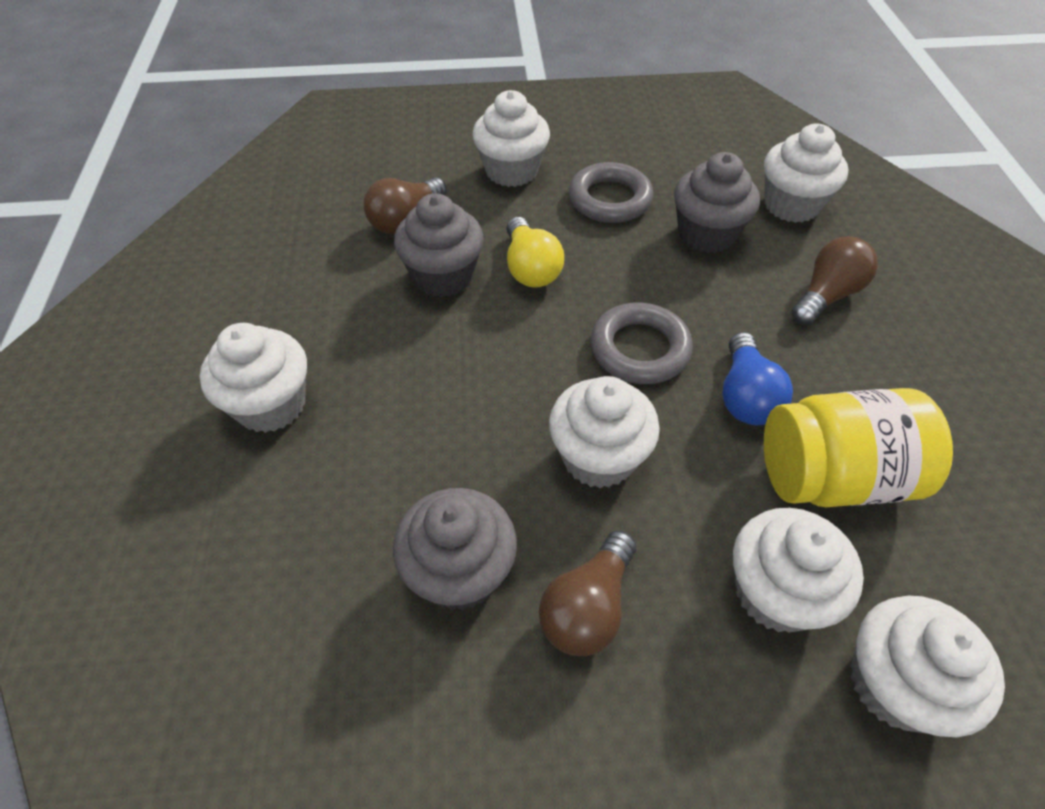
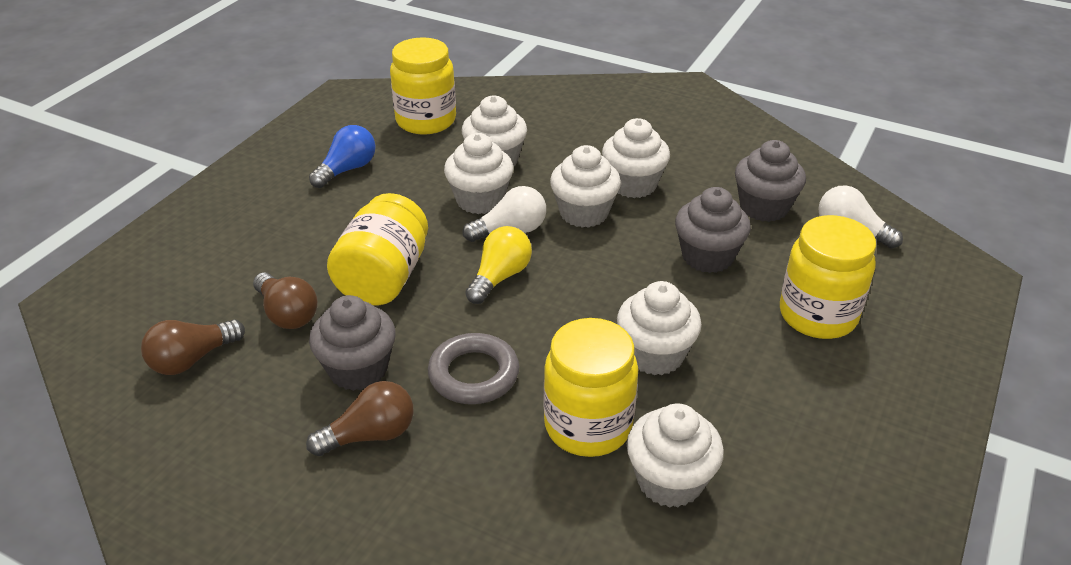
grey ring: [569,162,653,223] [591,303,693,384] = 2 -> [428,333,519,404] = 1
white light bulb: none = 0 -> [463,186,546,242] [818,185,903,249] = 2
yellow jar: [764,388,953,507] = 1 -> [327,193,428,305] [390,37,456,135] [544,318,638,457] [780,215,876,339] = 4

